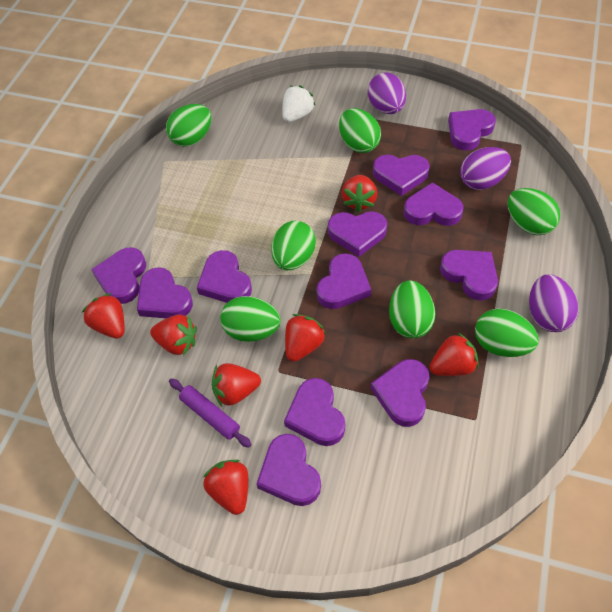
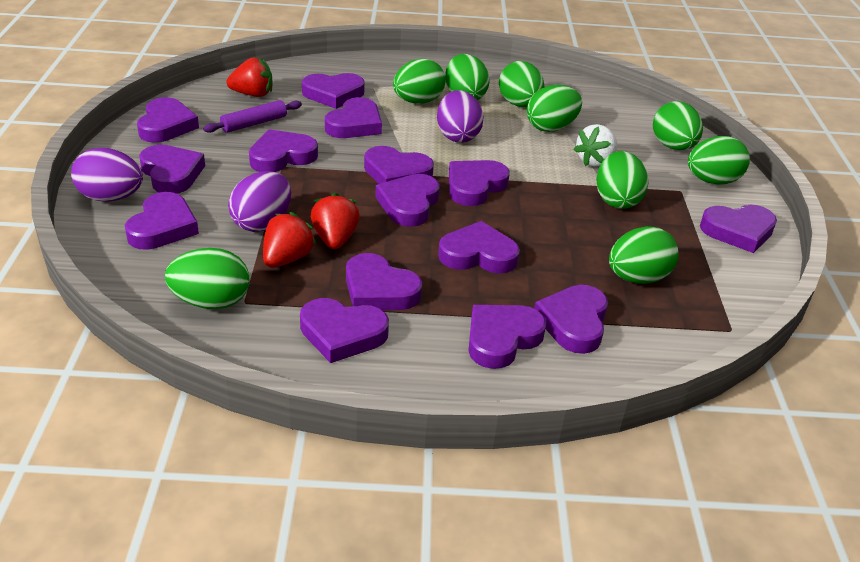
green egg: [166,104,211,147] [220,296,281,342] [271,221,316,270] [339,108,381,153] [389,280,435,338] [475,309,539,357] [507,188,560,235] = 7 -> [165,248,250,309] [393,59,445,104] [445,54,490,100] [499,61,544,107] [527,85,582,132] [596,151,648,209] [609,226,679,284] [653,101,703,150] [688,136,750,185] = 9
purple heart: [91,247,146,304] [137,267,193,318] [197,250,252,303] [257,434,321,506] [284,378,345,446] [316,253,371,309] [328,211,387,257] [371,359,429,427] [373,155,430,196] [403,182,464,226] [440,250,498,301] [448,109,496,151] = 12 -> [125,192,199,250] [137,97,199,143] [139,144,205,194] [249,129,318,172] [300,298,389,363] [302,73,365,109] [325,97,382,138] [346,253,422,310] [364,146,434,184] [375,174,440,227] [438,221,520,273] [449,160,510,206] [468,305,546,369] [534,285,608,354] [700,205,777,253] = 15
red strawberry: [82,293,125,339] [150,315,197,356] [203,460,248,515] [212,363,261,406] [285,314,326,362] [342,175,377,212] [430,332,479,376] = 7 -> [227,57,273,97] [263,212,316,268] [311,193,360,249] = 3

